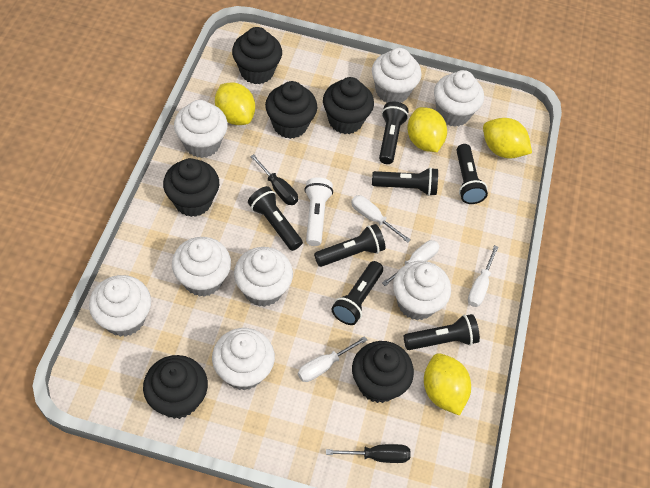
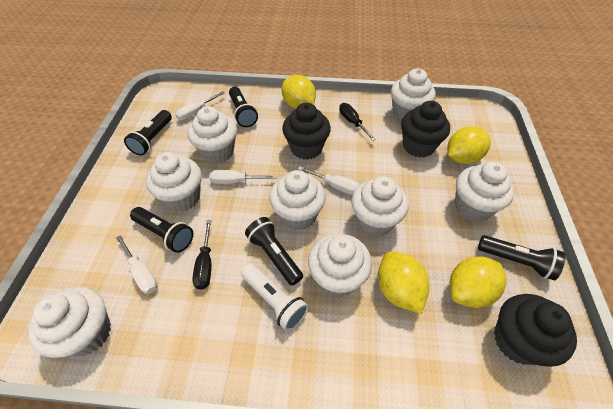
black cupcake: [143,355,208,419] [163,158,219,217] [232,27,282,84] [265,81,317,139] [323,77,374,134] [352,341,414,403] = 6 -> [282,103,331,160] [401,101,450,158] [494,294,577,367] = 3
black flashlight: [248,186,303,251] [314,224,386,267] [332,261,383,325] [372,167,438,196] [379,101,409,164] [404,314,480,350] [456,144,488,204] = 7 -> [124,110,172,156] [130,207,193,253] [229,87,258,127] [245,217,303,285] [478,235,565,280] = 5

